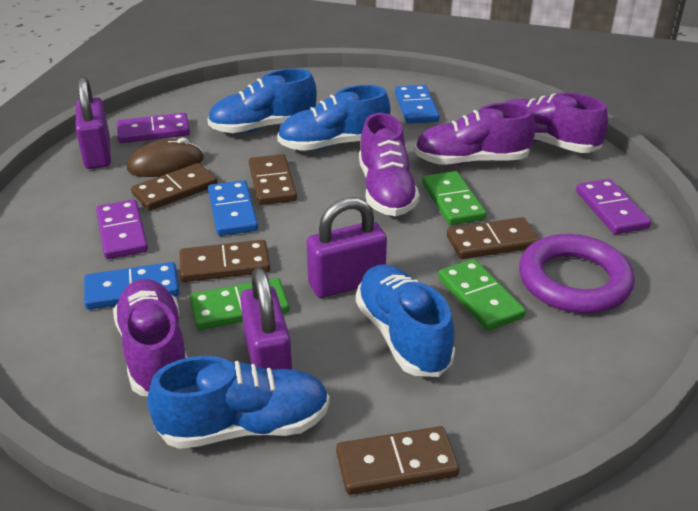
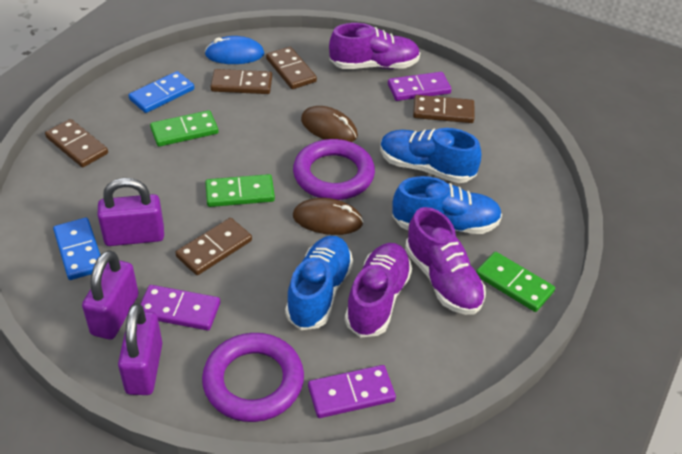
blue domino: [84,262,179,310] [208,180,258,236] [395,85,440,124] = 3 -> [53,218,100,280] [129,71,194,113] = 2
blue mouse: none = 0 -> [205,36,264,64] = 1
blue shoe: [147,356,330,449] [207,68,317,134] [277,85,390,151] [356,264,455,377] = 4 -> [285,236,353,330] [380,128,481,183] [392,176,502,234] = 3
brown mouse: [127,138,204,177] = 1 -> [293,198,363,235] [301,106,358,142] = 2
purple ring: [519,234,635,314] = 1 -> [202,333,304,422] [293,139,375,200] = 2
purple shoe: [113,279,188,397] [359,113,419,216] [414,103,535,165] [504,93,608,153] = 4 -> [329,23,420,69] [345,243,412,338] [405,207,486,315] = 3

